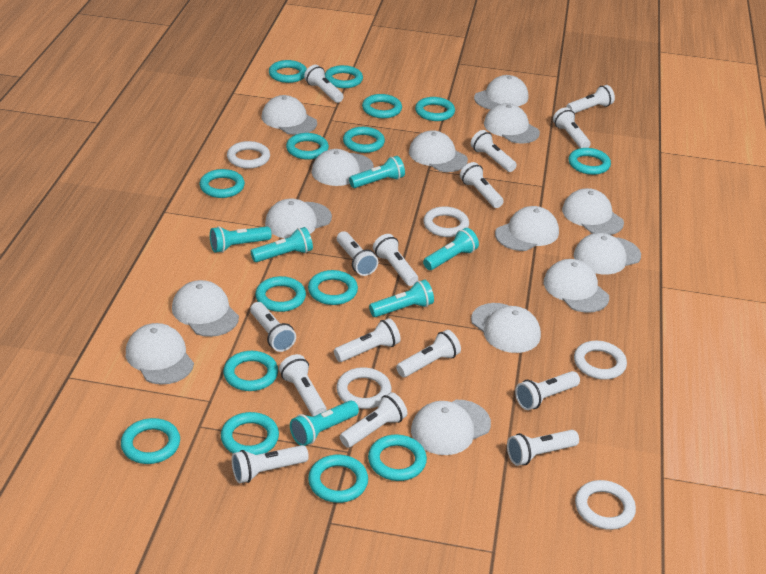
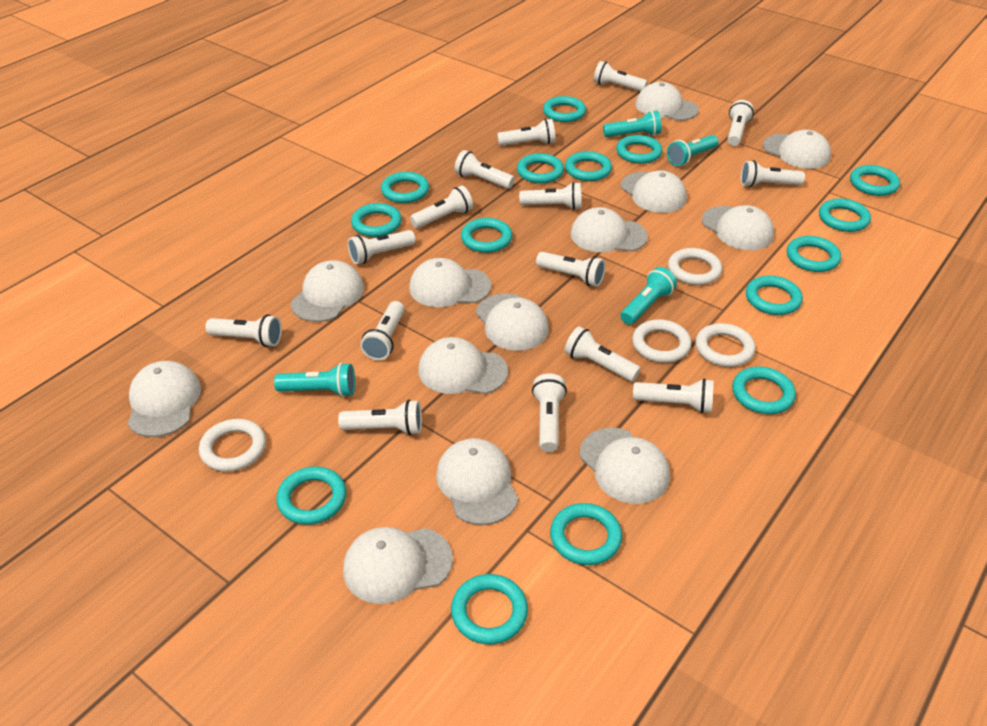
turquoise flashlight: [210,226,272,253] [250,227,313,262] [290,400,359,446] [349,156,405,188] [369,280,434,317] [423,228,479,270] = 6 -> [274,363,355,397] [603,111,661,137] [620,267,677,325] [667,135,718,166] = 4
white cap: [126,323,194,385] [172,280,239,337] [261,95,317,135] [265,198,332,238] [311,149,374,186] [409,130,468,172] [411,400,491,455] [471,303,541,353] [474,75,528,110] [484,103,540,144] [495,206,559,251] [544,259,609,313] [562,188,624,235] [574,233,641,275] = 14 -> [128,361,201,437] [291,260,364,322] [343,527,453,604] [409,258,491,307] [418,337,508,394] [436,438,518,525] [476,293,549,351] [571,207,648,252] [580,428,670,504] [621,170,687,213] [635,82,699,121] [702,205,774,250] [763,130,831,169] = 13
white ring: [227,141,270,169] [336,367,392,409] [423,206,469,237] [574,341,627,380] [575,480,636,530] = 5 -> [199,419,266,472] [632,319,692,363] [668,248,722,285] [695,323,756,367] = 4

